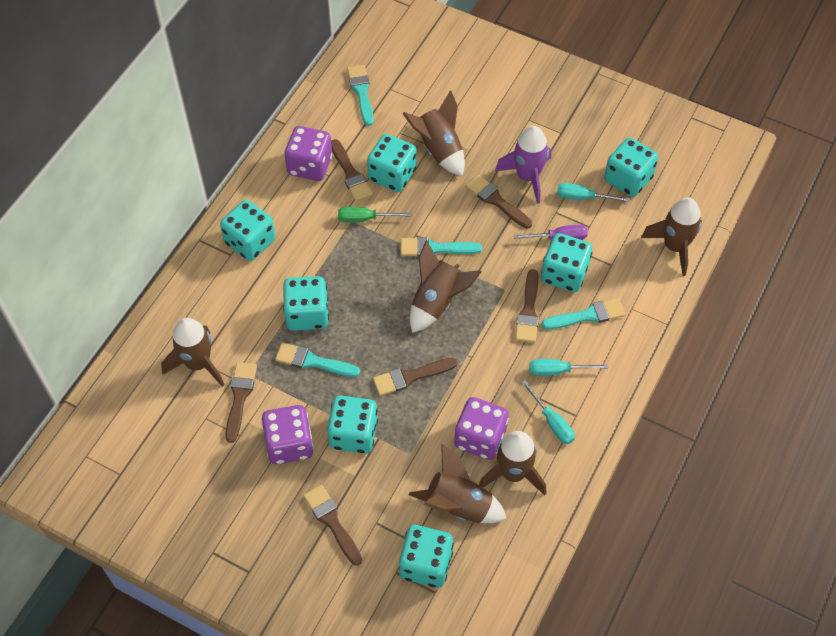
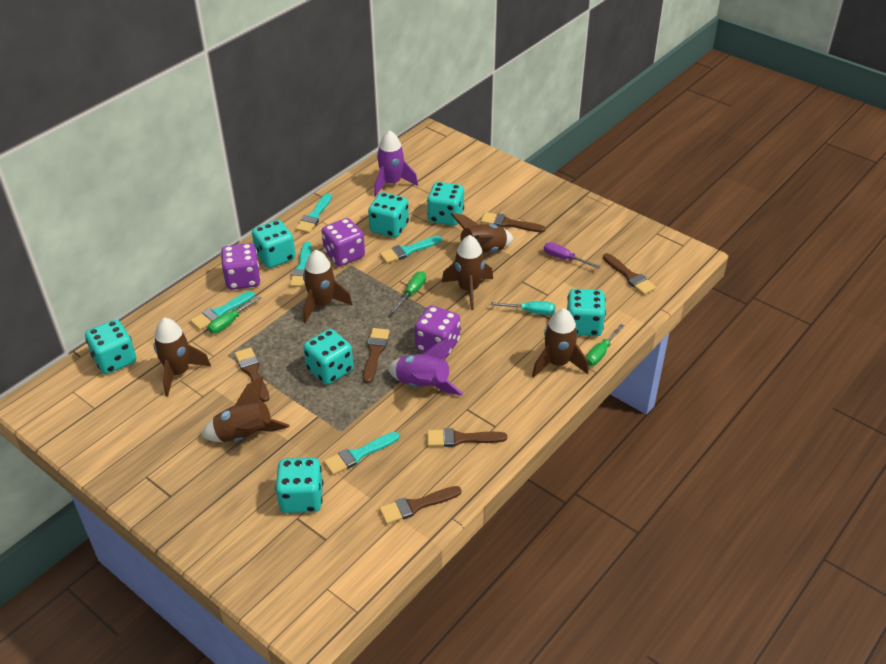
green screwdriver: [338,207,411,222] = 1 -> [208,296,261,334] [391,271,426,313] [586,324,624,366] = 3
purple rocket: [495,126,551,204] = 1 -> [374,130,418,196] [388,339,463,395] = 2
turquoise brush: [275,343,360,377] [347,65,374,126] [401,237,482,257] [542,298,625,329] = 4 -> [190,291,255,330] [290,242,312,287] [295,193,332,233] [324,432,399,475] [380,236,442,263] = 5
turquoise screwdriver: [521,380,575,444] [529,359,608,376] [557,183,630,202] = 3 -> [491,301,555,315] = 1

